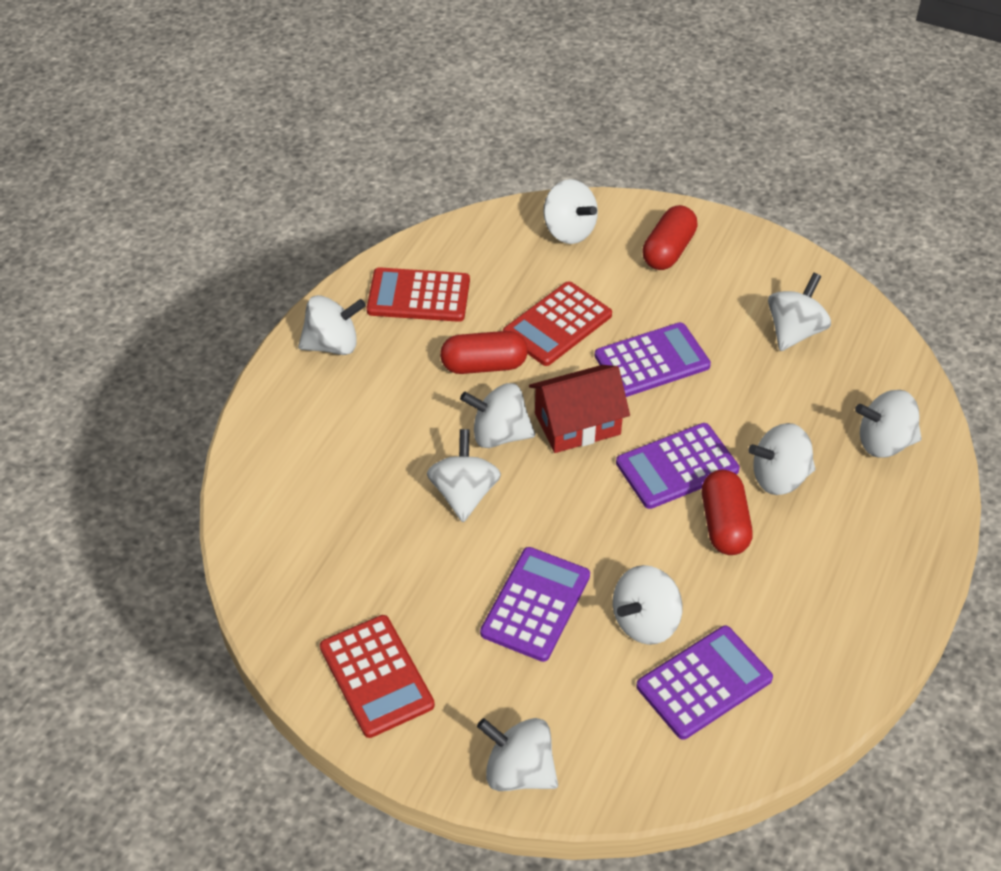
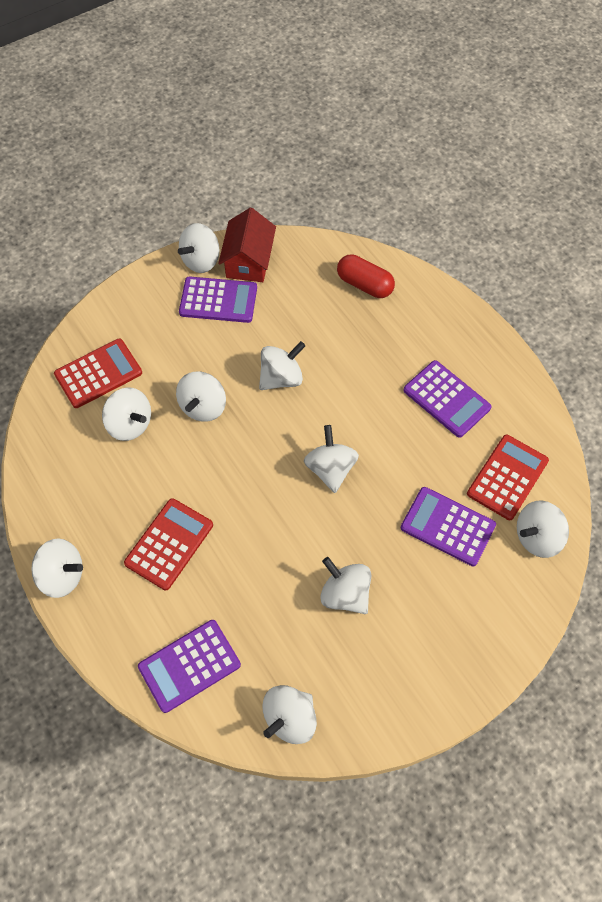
red capsule: [440,331,528,374] [642,205,698,270] [702,470,753,555] = 3 -> [337,255,395,298] = 1

